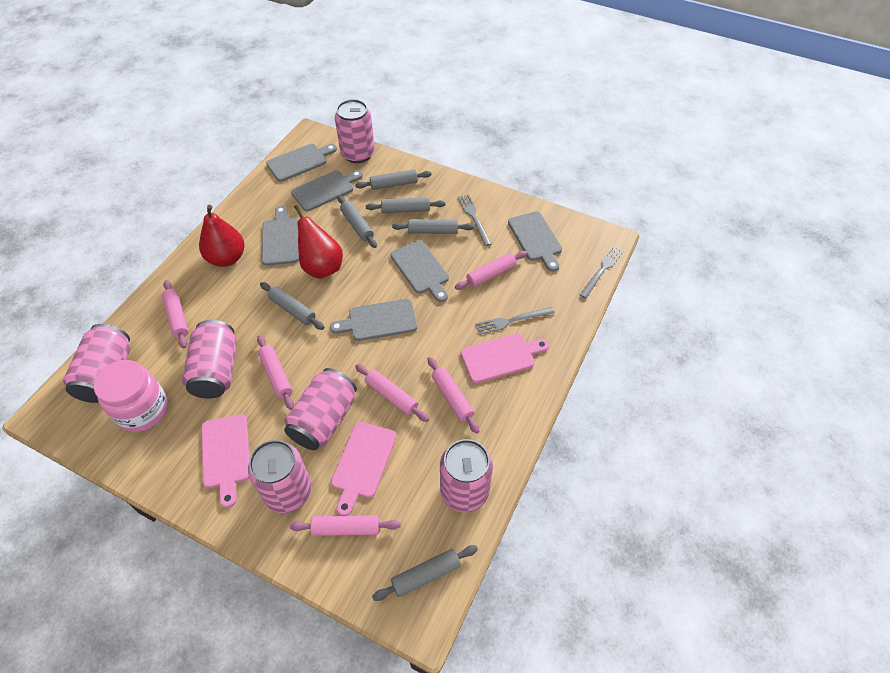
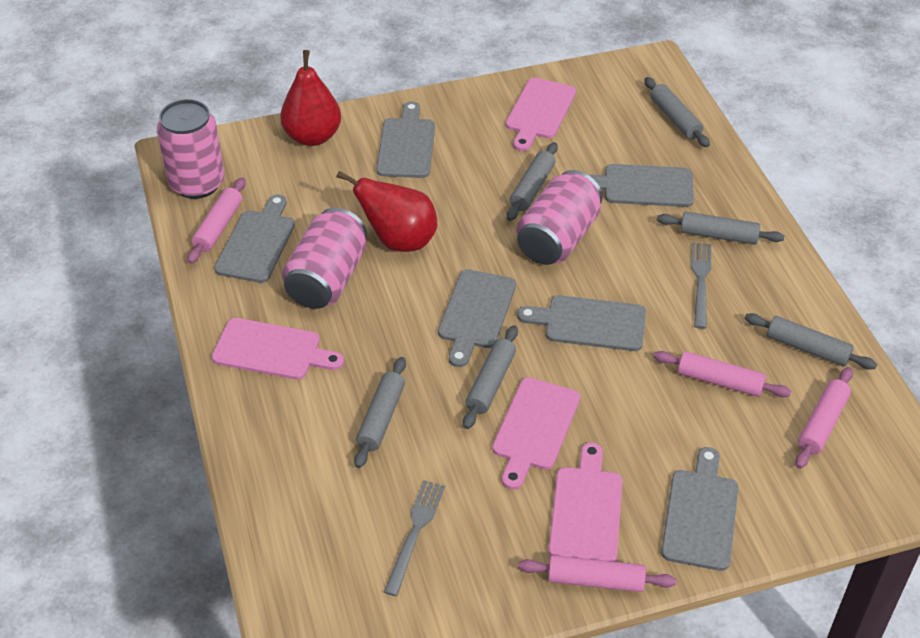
grey fork: [458,194,491,246] [475,307,555,335] [580,246,623,299] = 3 -> [384,480,445,596] [691,242,711,329] = 2
pink can: [63,324,130,403] [182,320,237,399] [248,440,312,513] [284,368,357,450] [335,99,375,163] [440,439,493,512] = 6 -> [157,99,225,199] [282,208,367,309] [516,170,603,265] = 3
pink cutting board: [201,414,250,508] [331,422,396,516] [461,334,549,383] = 3 -> [212,318,344,380] [492,377,580,490] [506,78,576,151] [548,442,622,562] = 4
pink jar: [94,360,168,432] = 1 -> none = 0
pink rolling pin: [162,280,188,348] [257,335,294,410] [290,515,401,536] [355,364,429,422] [428,357,480,434] [455,251,527,290] = 6 -> [188,177,246,264] [518,555,676,592] [654,351,791,397] [795,367,853,469] = 4

